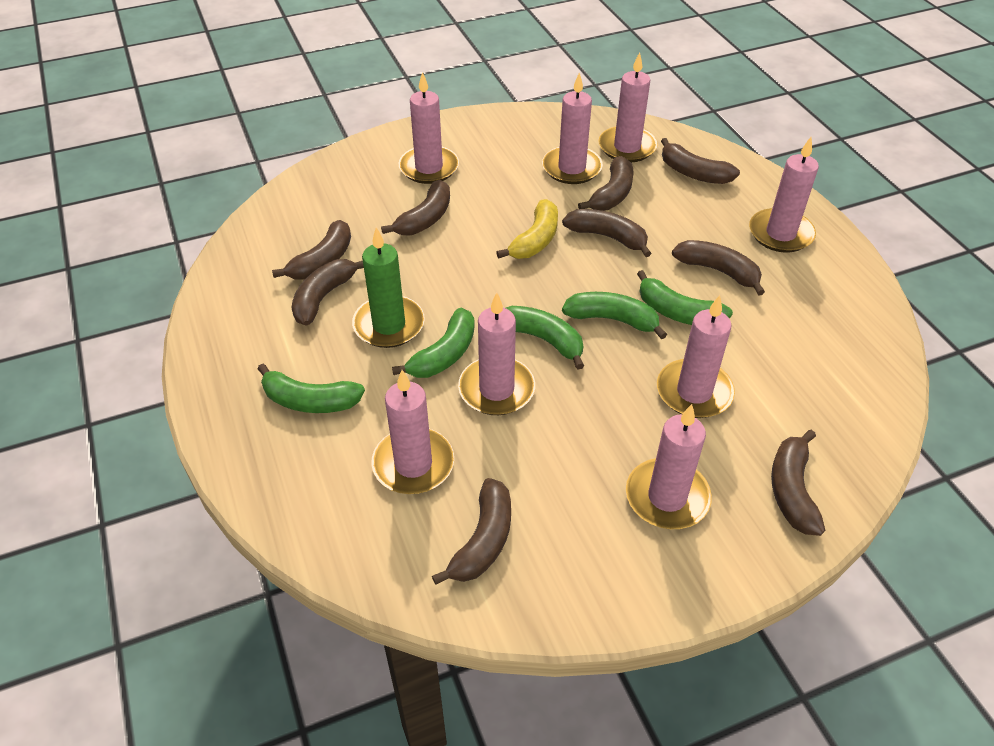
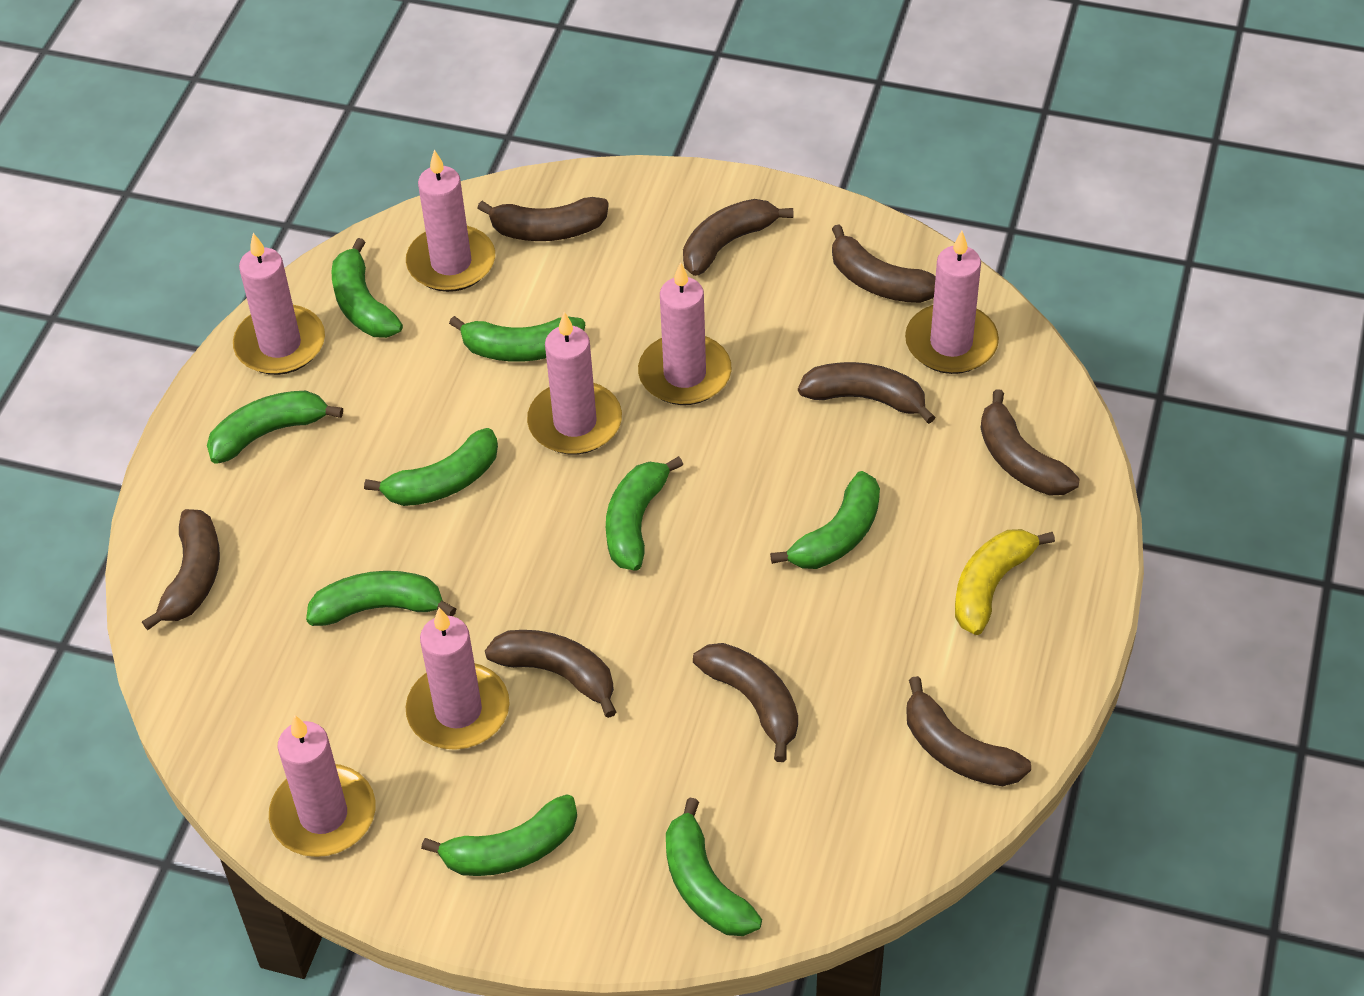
green banana: [258,364,365,413] [392,308,475,378] [506,306,584,369] [562,292,667,339] [637,270,733,325] = 5 -> [207,391,343,464] [306,571,456,626] [331,238,403,338] [364,428,498,506] [421,794,577,876] [449,316,585,362] [606,456,683,571] [666,798,762,936] [770,471,880,569] = 9
green candle: [352,227,425,348] = 1 -> none = 0
pink candle: [371,370,454,494] [398,72,459,184] [458,293,535,415] [542,72,603,184] [598,52,658,162] [626,404,712,529] [657,295,735,418] [749,137,819,253] = 8 -> [233,233,325,375] [269,715,375,857] [406,150,495,292] [406,607,510,750] [527,312,622,455] [638,262,732,405] [905,231,999,374] = 7

